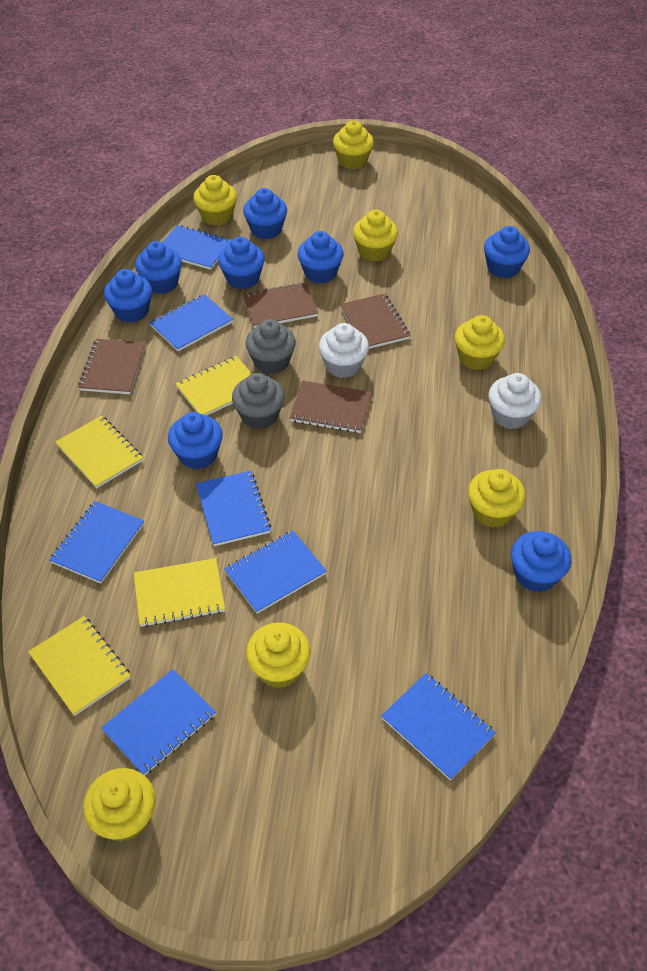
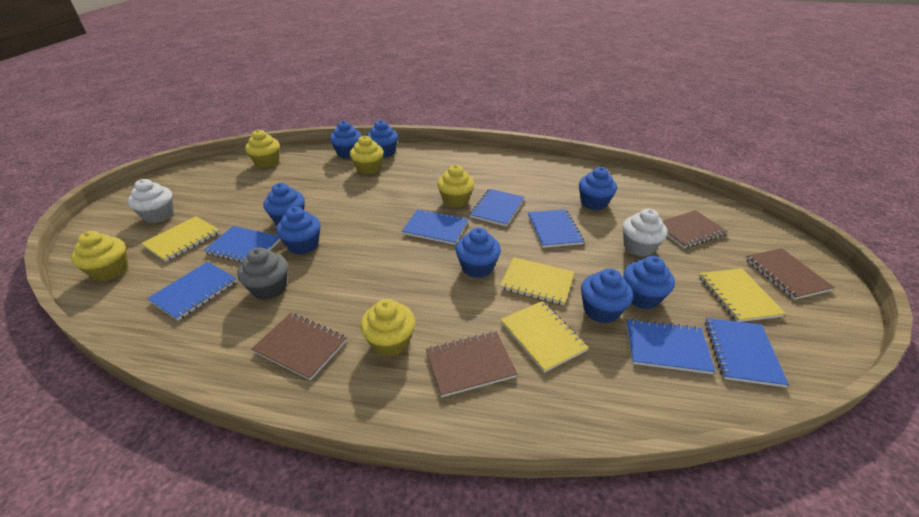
grey cupcake: [232,373,285,429] [246,319,296,374] = 2 -> [237,247,288,300] = 1
yellow cupcake: [83,768,156,842] [193,175,237,226] [246,622,311,688] [333,121,374,169] [353,210,398,262] [455,315,505,370] [468,469,526,528] = 7 -> [71,231,129,281] [245,129,280,168] [350,135,384,175] [360,299,415,357] [437,165,474,208] = 5

